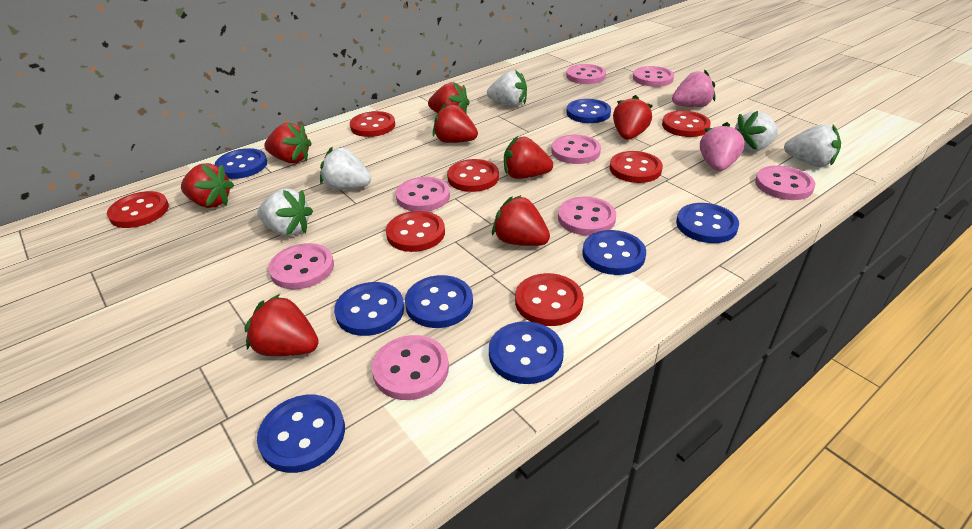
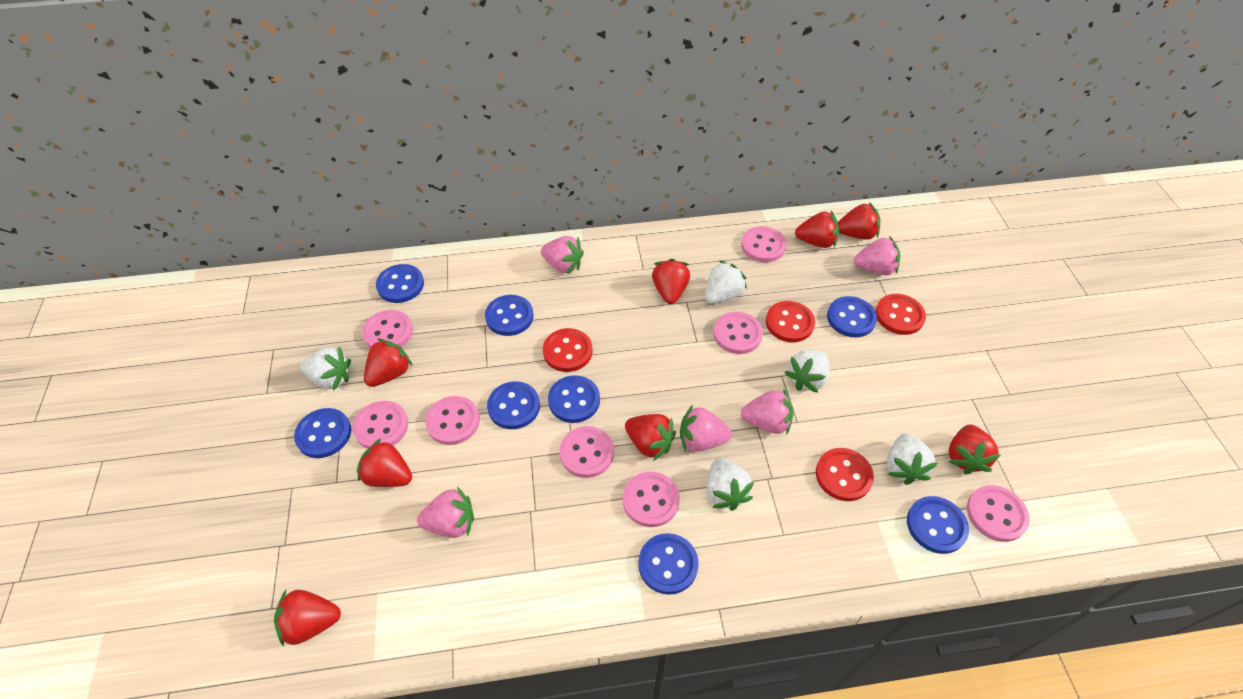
pink strawberry: [672,70,715,107] [700,122,745,171] = 2 -> [417,487,474,538] [541,236,584,274] [680,405,732,452] [741,388,794,435] [854,236,900,275] = 5
red button: [107,191,169,228] [350,111,395,137] [386,211,445,252] [447,159,499,192] [515,273,584,326] [610,151,663,183] [662,111,711,137] = 7 -> [543,328,593,372] [766,301,815,342] [816,448,874,501] [875,294,926,335] = 4

